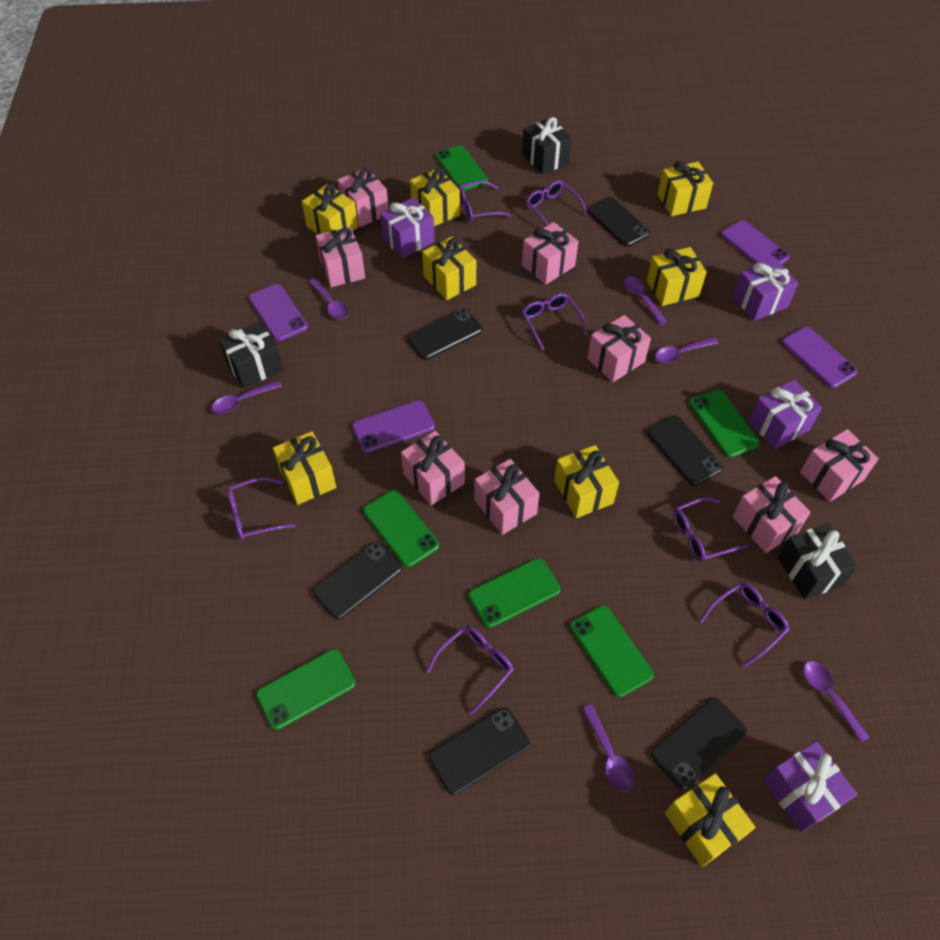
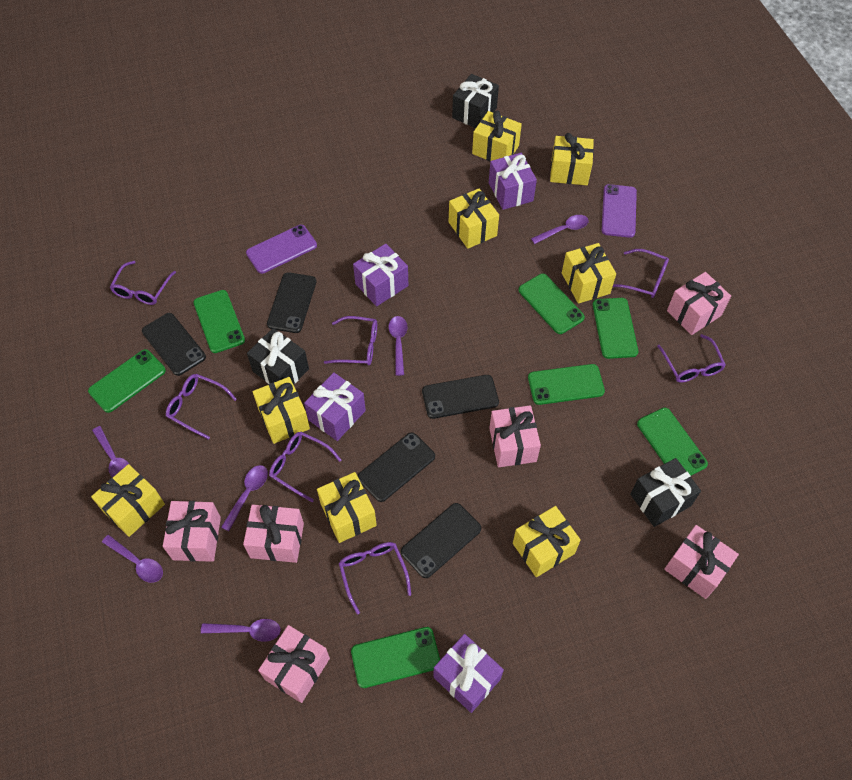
black phone: [313,542,402,620] [407,308,483,360] [429,708,530,795] [587,197,650,247] [647,415,723,486] [651,697,747,790] = 6 -> [142,313,206,376] [267,272,316,333] [358,432,435,502] [401,503,481,578] [422,375,499,419] = 5
green phone: [256,649,355,730] [363,490,439,567] [435,145,488,191] [468,558,561,628] [570,605,654,697] [689,389,760,458] = 6 -> [88,349,166,413] [193,290,245,353] [351,627,440,688] [519,274,585,334] [528,364,605,405] [593,298,638,359] [637,407,708,476] = 7
pink gift: [315,227,365,287] [337,168,389,227] [401,431,465,506] [474,459,540,535] [522,222,578,285] [587,315,651,382] [733,476,811,553] [800,429,879,502] = 8 -> [163,501,221,562] [243,504,304,563] [258,625,330,703] [489,405,541,467] [664,525,739,599] [667,272,731,335] = 6
purple phone: [248,284,308,341] [352,400,435,453] [721,220,790,264] [782,327,858,388] = 4 -> [246,225,317,274] [601,184,637,238] = 2

